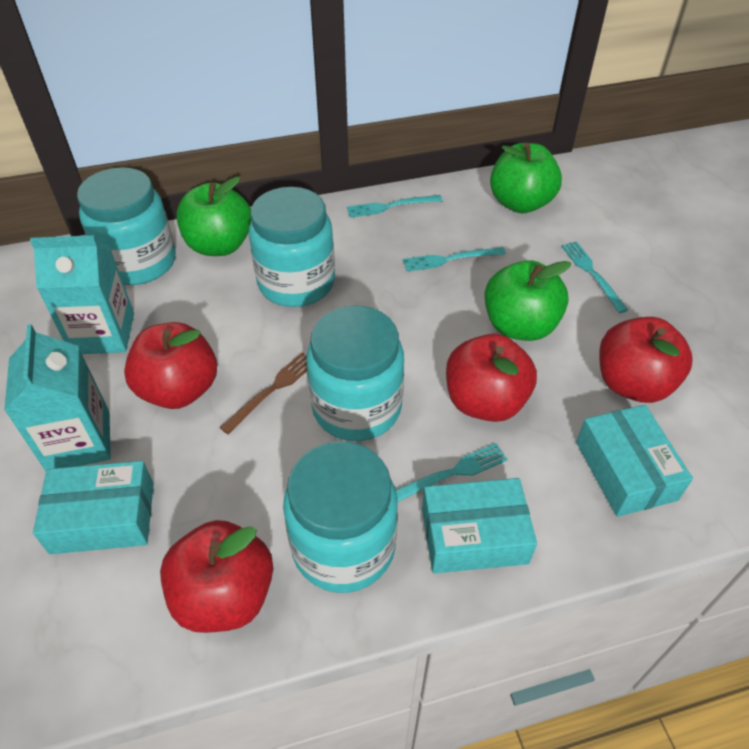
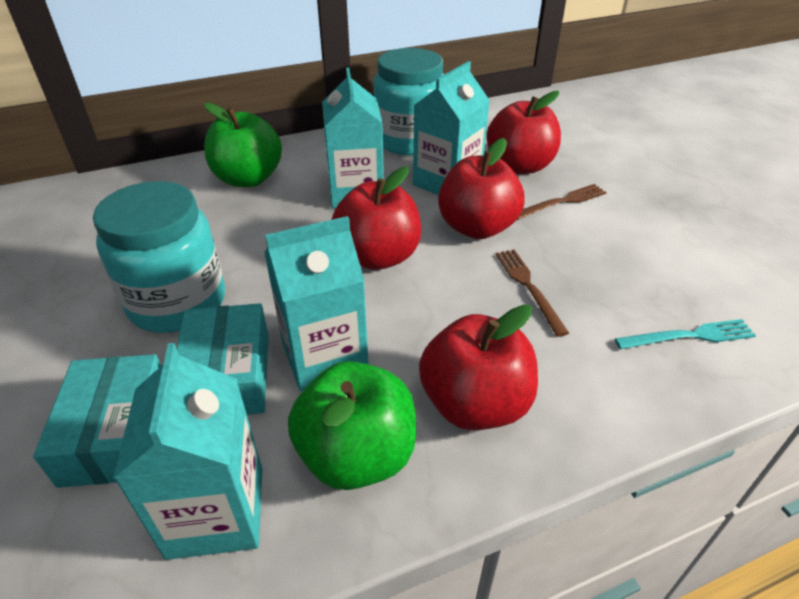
brown fork: [219,352,307,434] = 1 -> [496,249,569,337] [517,184,607,220] = 2
green apple: [177,176,251,256] [484,260,571,341] [490,143,562,213] = 3 -> [204,103,282,187] [288,361,416,490] = 2
turquoise box: [33,461,154,554] [422,478,537,574] [576,405,693,517] = 3 -> [33,354,161,488] [177,303,269,415] = 2
turquoise carton: [4,324,111,471] [30,235,134,354] = 2 -> [113,343,262,560] [264,216,369,391] [322,67,384,209] [413,61,490,195] = 4
turquoise fork: [347,195,443,218] [396,443,508,502] [403,247,506,272] [562,241,628,313] = 4 -> [615,319,756,349] = 1
turquoise jar: [77,167,176,285] [249,187,335,307] [283,441,398,593] [306,306,404,441] = 4 -> [93,181,225,333] [374,48,444,156] = 2

